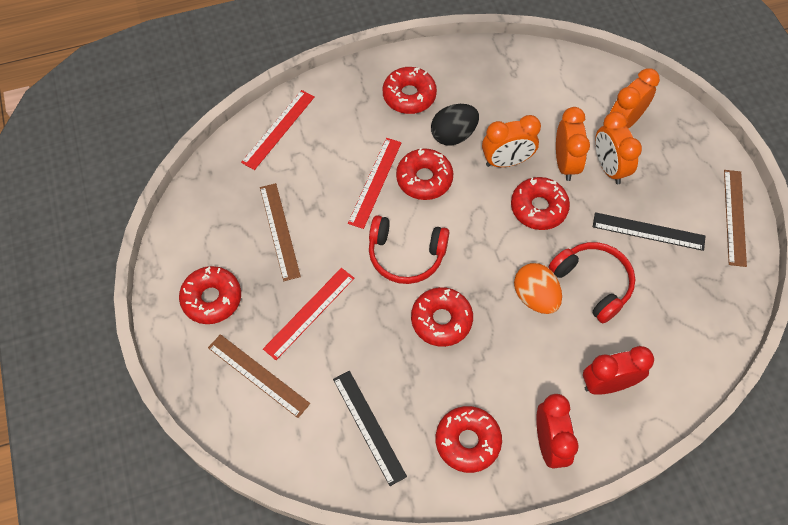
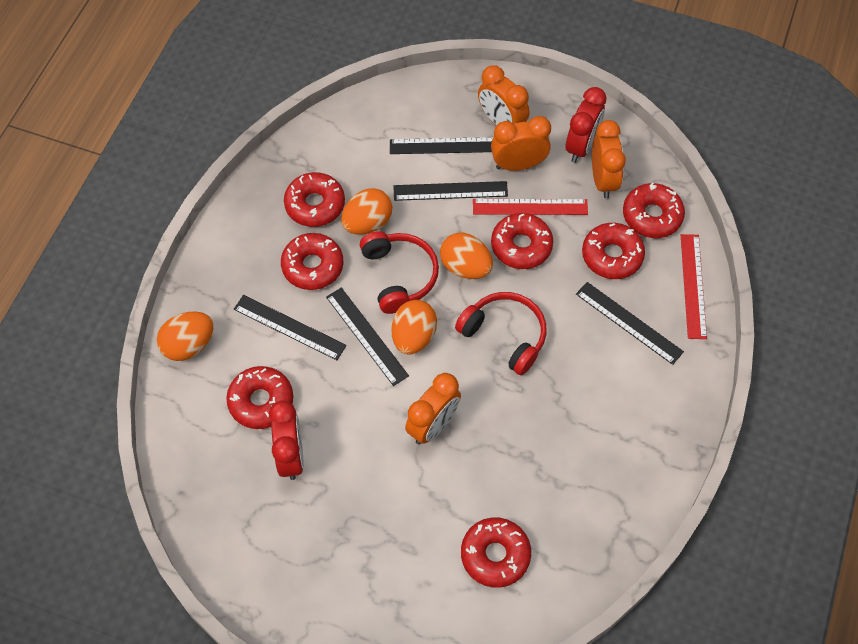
black egg: [431,104,479,145] = 1 -> none = 0
black ruler: [333,371,407,486] [593,212,705,251] = 2 -> [234,295,347,360] [326,288,409,386] [390,137,493,154] [393,181,508,201] [576,282,684,365] = 5
brown ruler: [208,334,310,418] [260,183,301,281] [724,170,747,267] = 3 -> none = 0
orange egg: [514,263,562,314] = 1 -> [157,312,213,361] [341,188,392,235] [391,300,437,354] [440,233,493,279] = 4
red donut: [179,266,241,324] [383,67,437,114] [396,148,453,200] [411,287,473,347] [436,406,502,473] [511,177,570,230] = 6 -> [226,366,293,429] [281,233,344,290] [284,172,345,227] [461,518,531,588] [491,213,553,269] [582,223,645,279] [623,182,685,238] = 7
red ruler: [241,90,314,170] [263,268,354,360] [348,138,402,229] = 3 -> [473,199,588,215] [681,234,707,339] = 2

